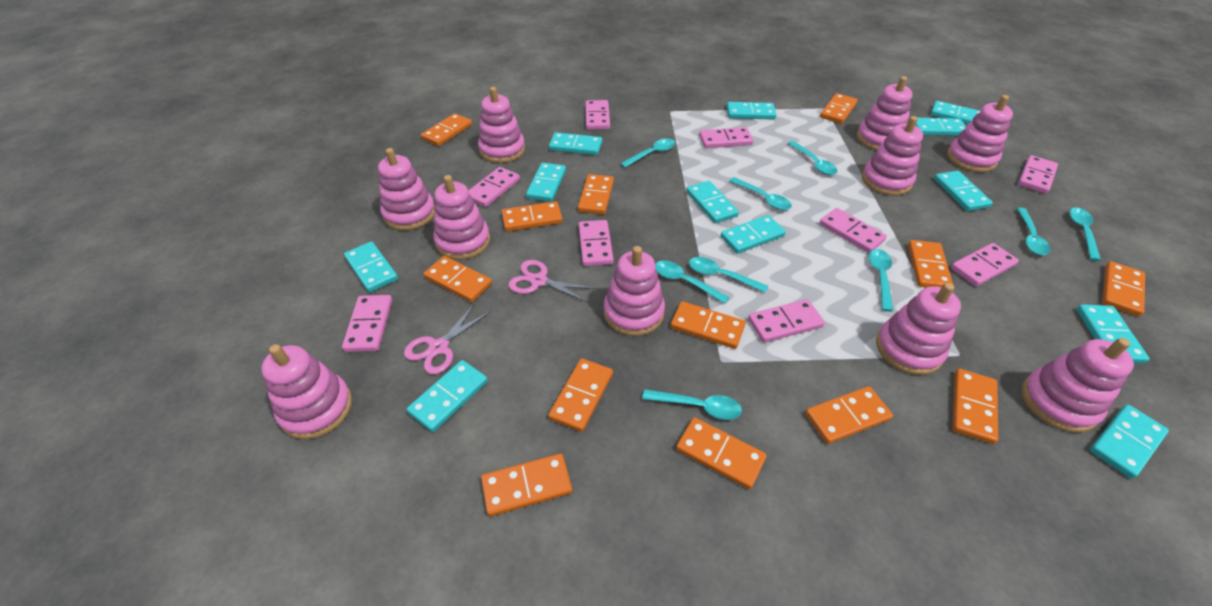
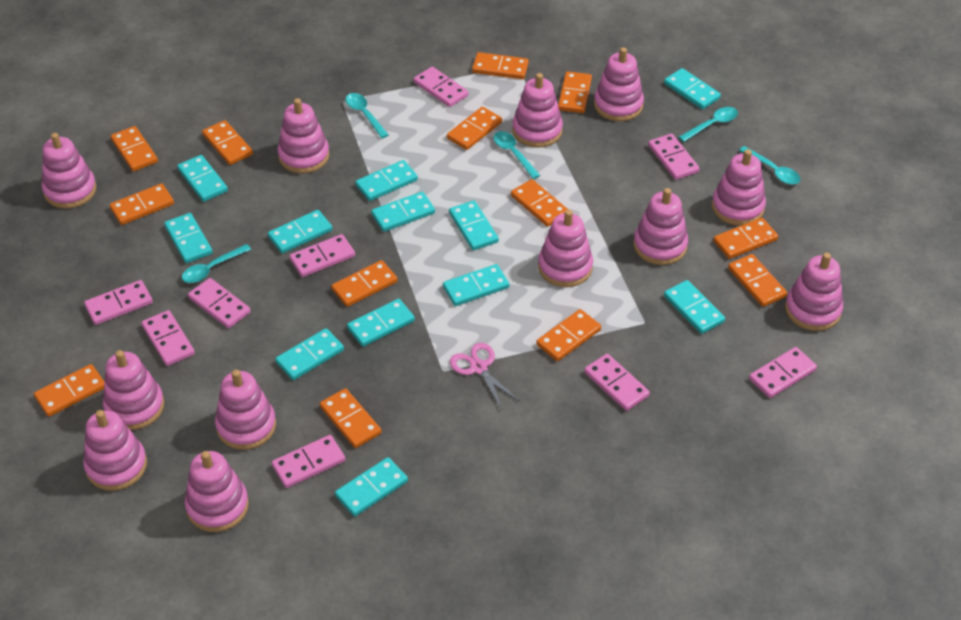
pink scissors: [404,303,491,375] [509,260,596,302] = 2 -> [450,343,519,409] = 1
pink stacking toy: [261,344,352,439] [378,148,435,230] [433,175,490,260] [478,87,525,163] [604,246,665,336] [857,76,913,150] [862,116,923,196] [876,283,961,375] [947,95,1013,172] [1021,338,1134,433] = 10 -> [42,133,97,209] [83,410,147,491] [103,350,164,430] [185,451,249,532] [215,370,276,450] [277,98,329,174] [512,73,563,148] [538,210,593,287] [594,47,644,121] [633,188,688,265] [712,149,766,226] [785,253,843,331] = 12
turquoise spoon: [620,138,675,168] [642,389,742,420] [655,260,730,304] [689,257,768,293] [729,177,792,210] [788,141,837,175] [869,249,893,312] [1017,208,1050,255] [1069,207,1101,261] = 9 -> [182,244,251,283] [346,93,389,138] [493,131,540,179] [679,107,738,142] [739,146,800,185] = 5

